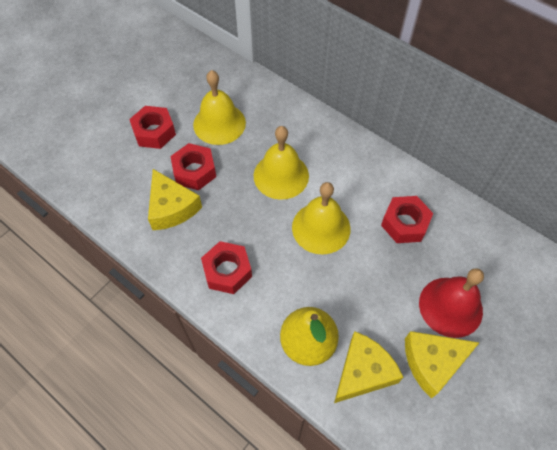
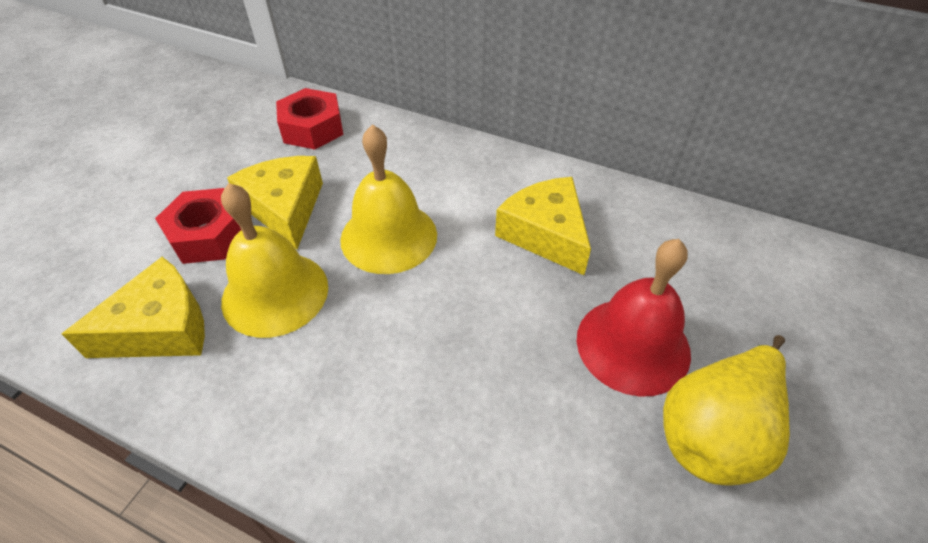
red nut: [129,106,176,149] [170,143,216,190] [201,241,252,294] [381,196,433,243] = 4 -> [155,188,241,264] [276,88,343,150] = 2
yellow bell: [193,70,246,145] [254,126,309,200] [292,182,350,255] = 3 -> [221,183,328,338] [340,124,437,274] = 2

